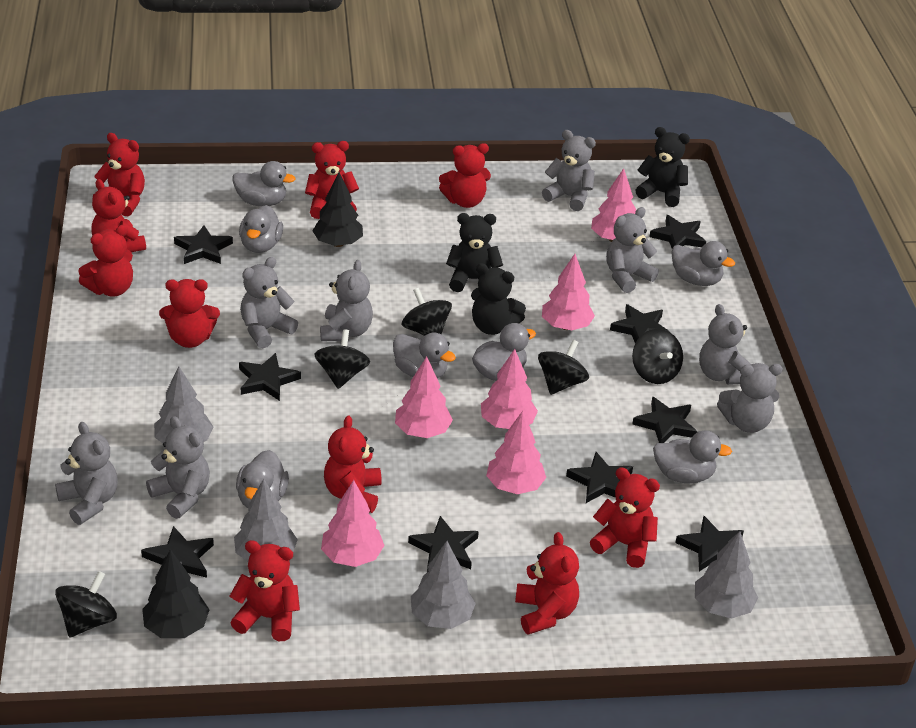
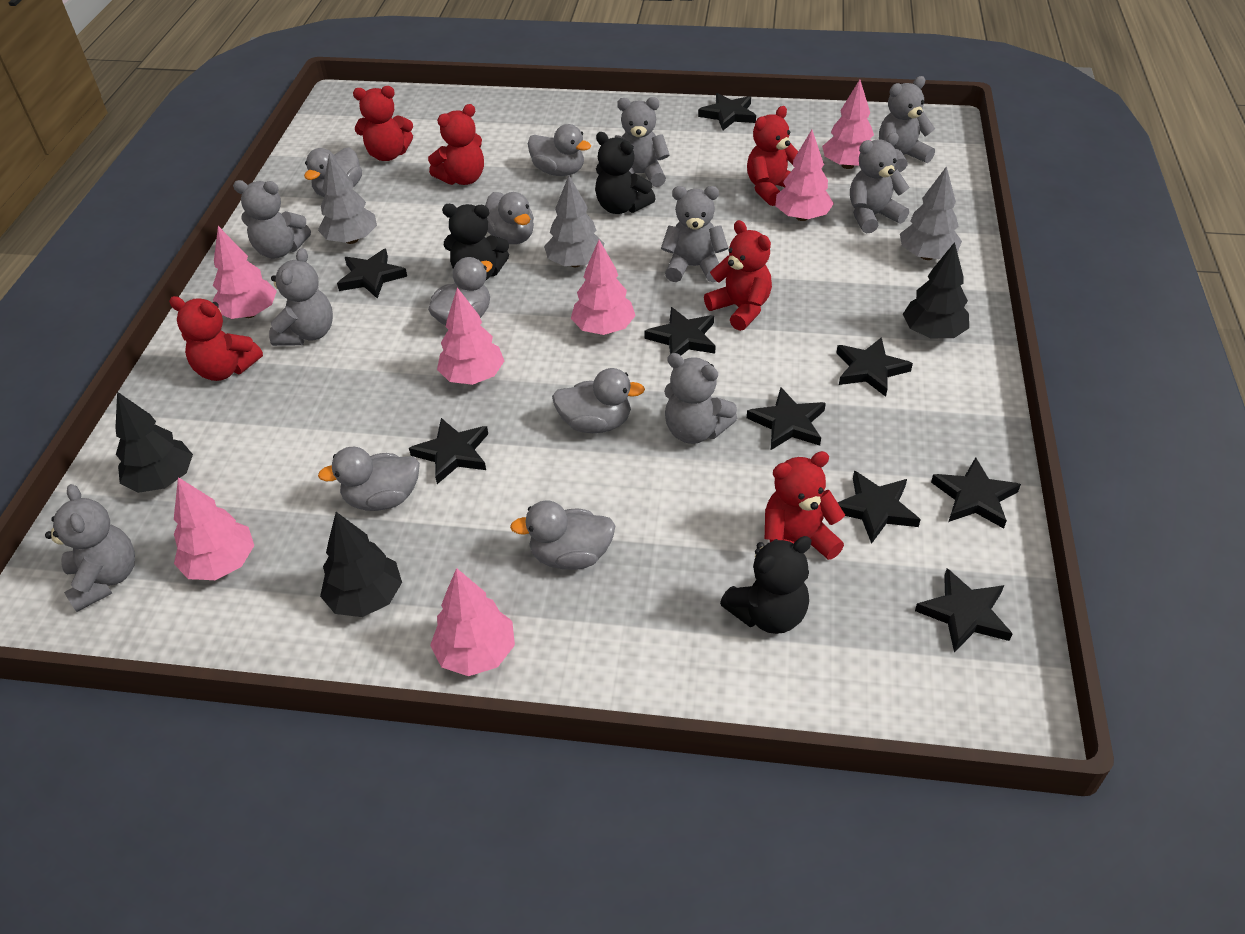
black spinning top: [55,571,117,638] [314,329,370,389] [402,288,452,336] [538,340,589,395] [632,329,683,384] = 5 -> none = 0
black tree: [142,549,210,638] [312,172,363,247] = 2 -> [115,392,193,493] [320,512,402,617] [903,242,969,338] = 3
grey tree: [154,367,213,443] [234,479,298,561] [411,541,476,629] [695,531,758,619] = 4 -> [318,153,377,244] [544,176,604,267] [900,166,962,260] = 3
pink tree: [321,480,385,567] [395,356,453,438] [481,349,538,429] [486,411,546,494] [542,254,595,330] [591,168,636,242] = 6 -> [174,477,254,580] [213,226,277,319] [430,568,515,676] [437,287,504,385] [571,240,636,335] [775,130,834,221] [822,80,874,169] = 7
red teddy bear: [78,225,133,297] [91,179,146,252] [93,133,145,216] [159,279,220,348] [230,540,300,641] [305,141,359,219] [324,416,382,513] [439,143,491,208] [515,532,579,635] [590,467,660,568] = 10 -> [169,296,263,381] [353,86,413,161] [428,104,484,185] [704,220,772,331] [747,106,798,206] [765,451,845,560] = 6

